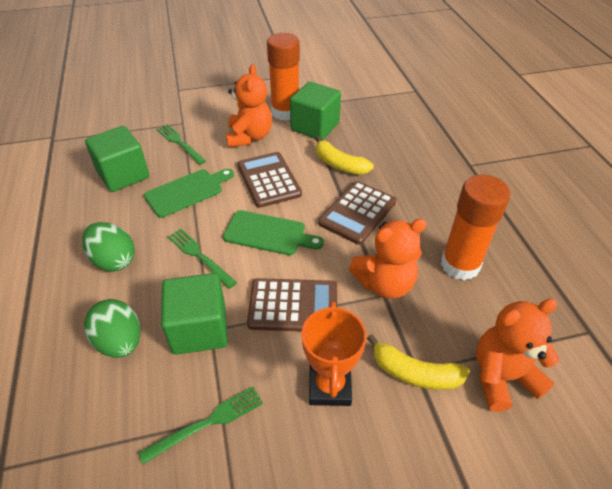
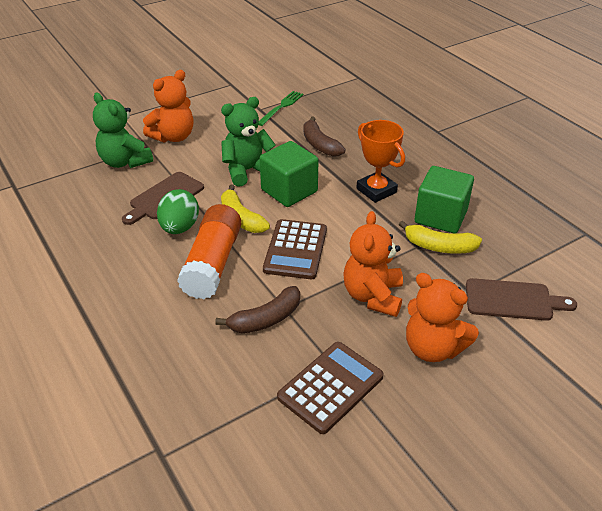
brown banana: none = 0 -> [215,286,300,333] [303,117,345,157] = 2
brown calculator: [237,152,302,208] [247,278,337,332] [318,181,396,245] = 3 -> [263,219,327,279] [277,342,383,434] = 2
brown cutting board: none = 0 -> [122,172,204,225] [466,278,577,321] = 2
green cube: [85,126,149,192] [161,273,228,355] [290,82,341,140] = 3 -> [260,141,318,207] [415,166,474,233] = 2
green cutting board: [144,169,234,218] [223,210,324,255] = 2 -> none = 0
green egg: [82,222,135,272] [84,299,140,358] = 2 -> [157,189,199,234] = 1
green fork: [138,387,263,464] [156,124,206,165] [167,229,237,289] = 3 -> [258,91,304,126] = 1
green teddy bear: none = 0 -> [93,92,153,168] [221,97,276,187] = 2
orange glue stick: [267,33,300,121] [441,175,510,281] = 2 -> [177,204,241,299] = 1

